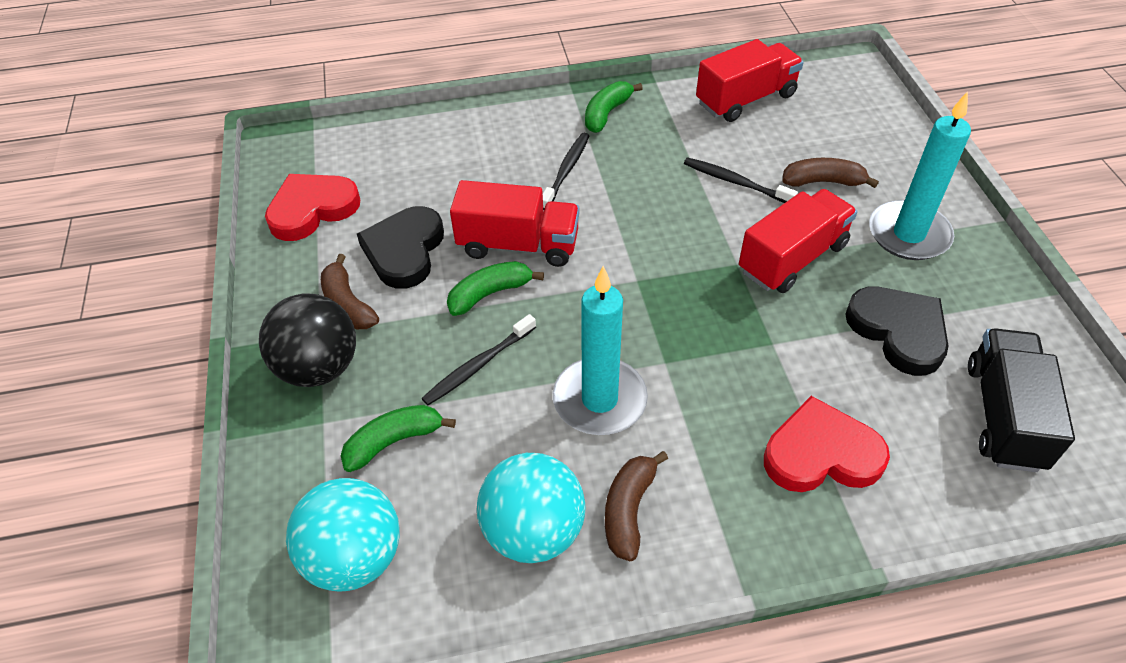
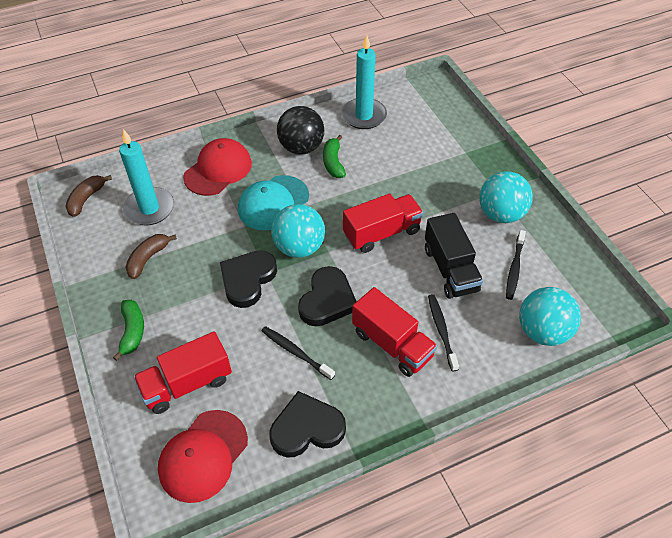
black heart: [357,206,444,289] [845,287,948,376] = 2 -> [220,250,277,308] [270,391,346,457] [298,266,357,327] = 3
brown banana: [321,254,379,329] [605,451,668,561] [782,158,879,188] = 3 -> [65,175,112,217] [125,234,177,279] = 2
green banana: [341,405,456,472] [447,261,544,316] [585,81,643,133] = 3 -> [113,300,144,361] [323,135,346,178] = 2
red cap: none = 0 -> [158,410,248,503] [183,138,252,196] = 2
red heart: [265,174,360,241] [764,396,890,492] = 2 -> none = 0
turquoise ball: [286,478,400,592] [477,453,585,563] = 2 -> [271,204,325,258] [479,171,533,223] [519,287,581,346] = 3
turquoise cap: none = 0 -> [238,175,309,231] = 1

